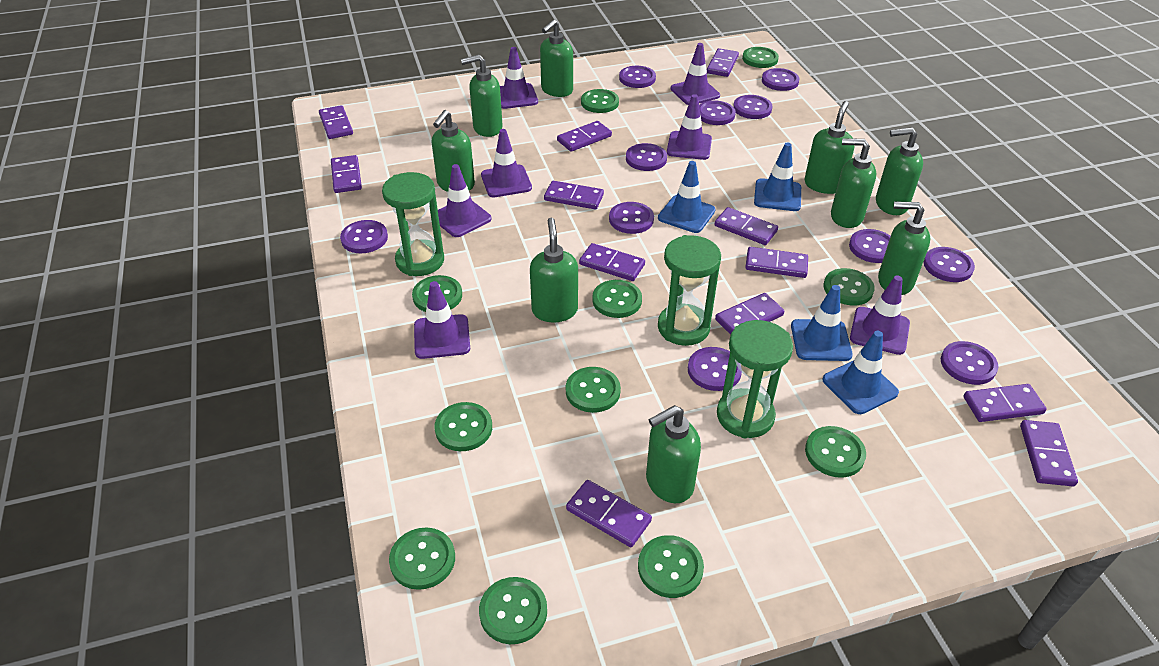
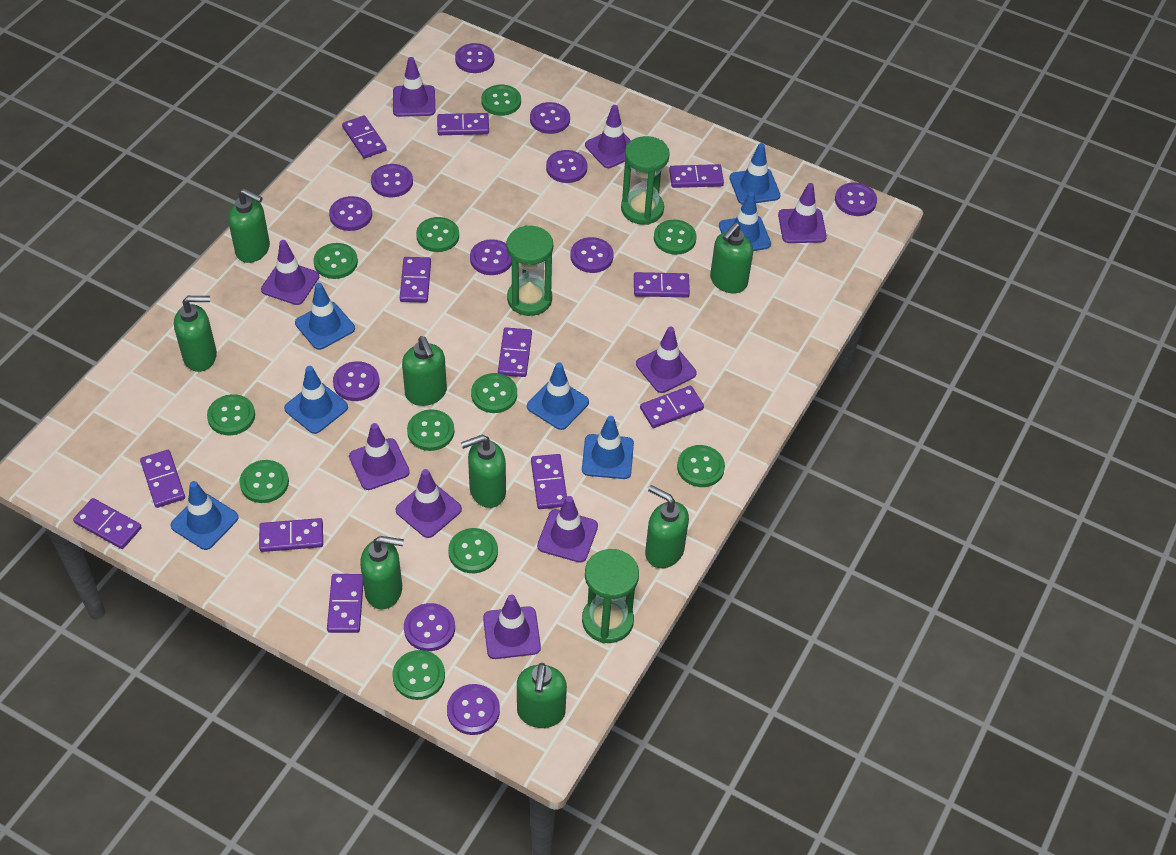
blue traffic cone: [658,161,715,233] [754,142,801,211] [791,285,853,361] [822,331,899,414] = 4 -> [170,481,238,550] [284,366,348,434] [295,283,355,350] [527,362,589,430] [582,416,634,479] [719,192,771,251] [729,143,780,205] = 7
green soap dispenser: [431,110,475,192] [461,55,503,137] [530,218,578,322] [540,19,573,97] [646,405,701,503] [804,101,855,194] [831,138,876,228] [876,127,923,215] [878,201,930,295] = 9 -> [174,296,217,372] [228,189,270,263] [360,536,404,609] [402,336,447,406] [461,435,506,508] [517,663,567,728] [645,485,689,568] [710,223,753,293] = 8
purple traffic cone: [414,281,470,359] [438,164,492,237] [481,129,532,197] [500,47,538,109] [667,94,712,160] [671,43,720,105] [850,275,910,355] = 7 -> [261,240,319,305] [349,423,410,490] [393,57,435,117] [395,469,462,538] [483,595,541,659] [537,496,598,563] [585,105,631,168] [636,327,697,393] [778,183,827,243] = 9

